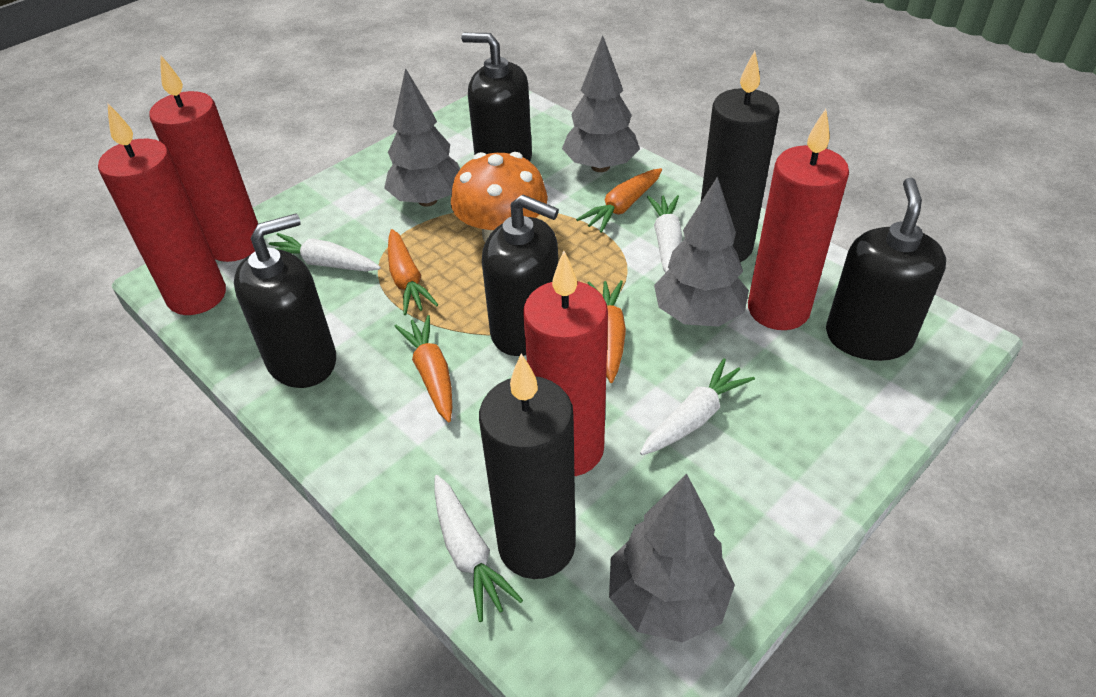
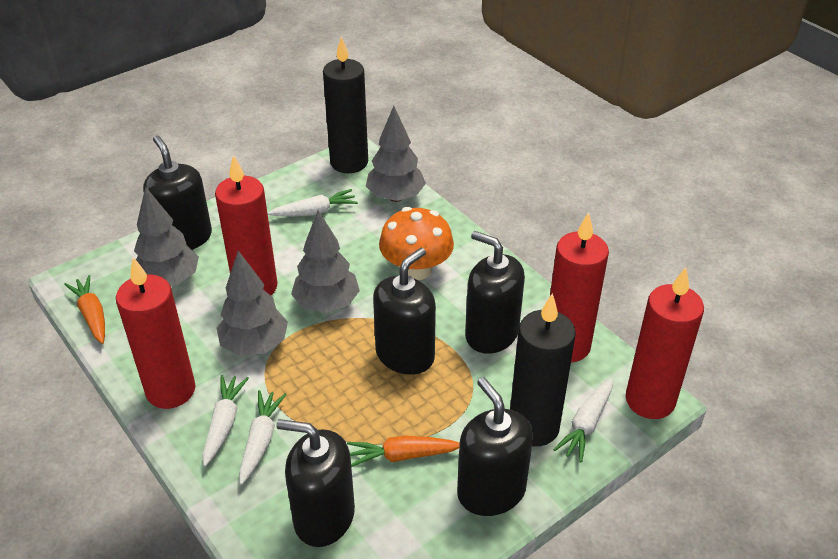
black soap dispenser: [234,213,336,388] [461,33,532,161] [482,195,559,356] [826,178,946,361] = 4 -> [143,136,212,250] [277,419,355,547] [373,248,436,375] [457,377,533,516] [465,231,525,354] = 5
orange carrot: [388,229,438,315] [394,315,452,422] [576,168,662,233] [588,280,626,383] = 4 -> [64,275,105,344] [347,436,460,467] = 2

